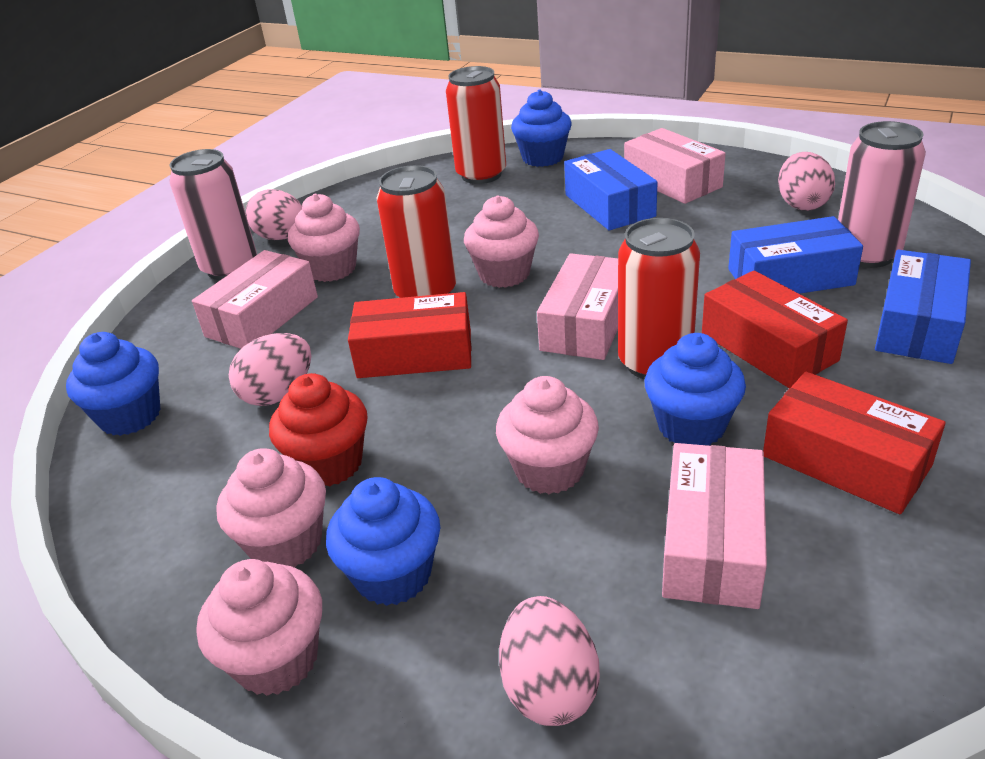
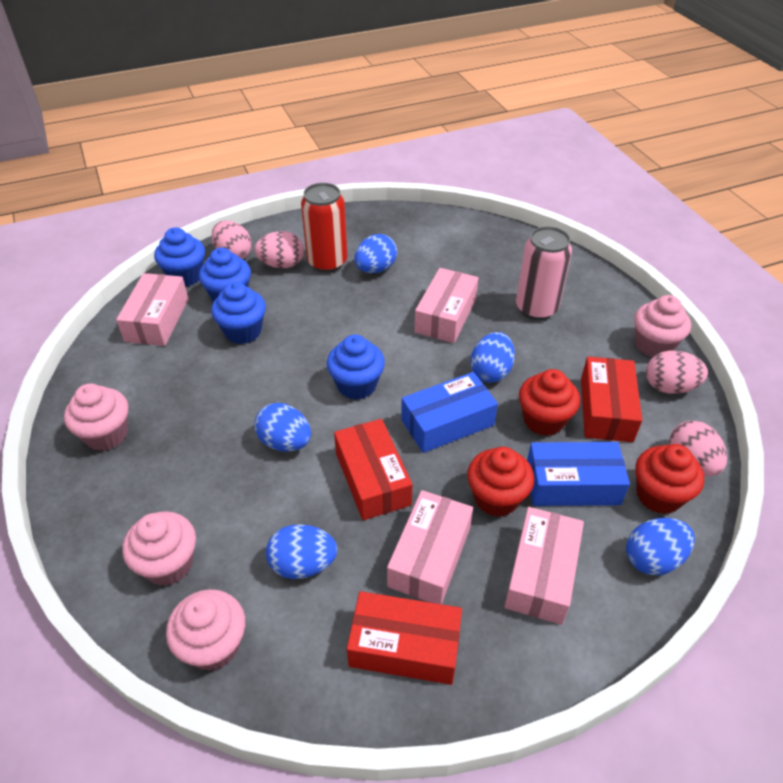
blue box: [564,149,658,230] [728,216,863,294] [875,250,971,364] = 3 -> [401,372,498,453] [527,442,630,506] = 2
blue egg: none = 0 -> [254,403,311,452] [266,524,337,579] [355,234,397,273] [470,332,515,383] [626,518,695,575] = 5
pink can: [170,149,257,280] [838,121,926,268] = 2 -> [516,226,572,320] = 1
pink cupcake: [196,559,322,696] [217,448,326,568] [288,193,360,282] [464,195,539,288] [496,376,599,494] = 5 -> [64,384,128,451] [122,511,196,586] [166,589,245,671] [634,295,691,357] = 4
red can: [376,165,456,298] [446,66,506,184] [618,218,700,379] = 3 -> [301,183,347,273] = 1
red cupcake: [269,373,368,486] = 1 -> [467,447,534,517] [519,369,580,436] [635,444,704,514] = 3

